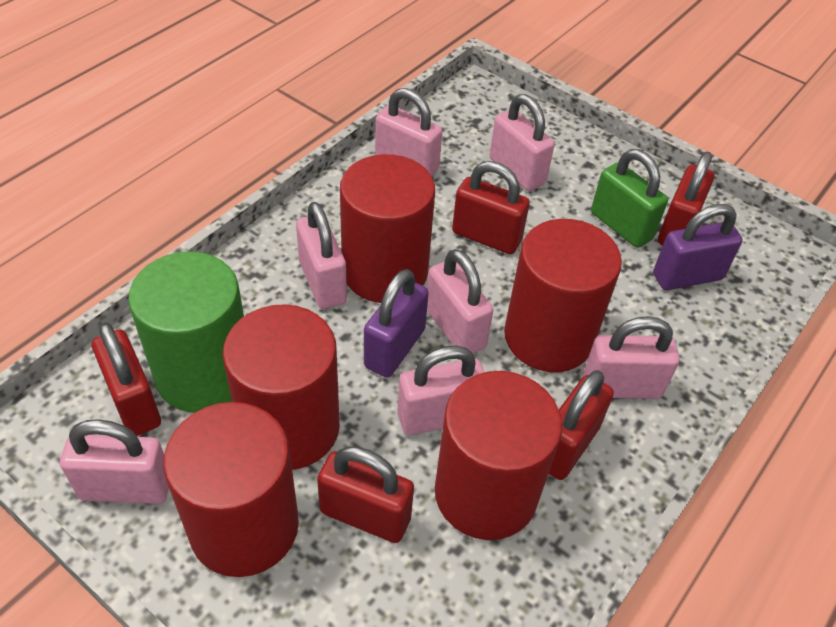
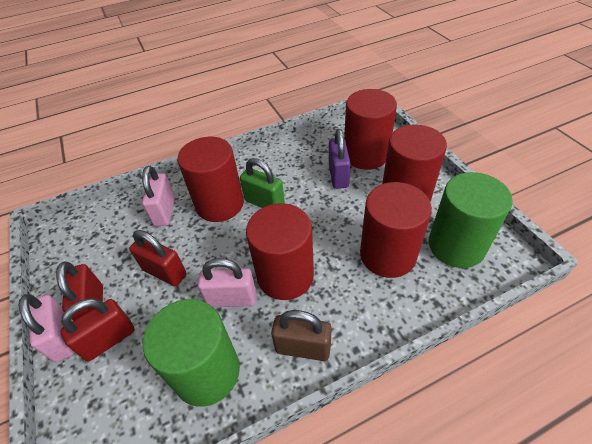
brown padlock: none = 0 -> [271,310,331,361] = 1
green cylinder: [128,251,244,413] = 1 -> [143,299,240,407] [429,172,513,268] = 2
pink padlock: [60,419,169,504] [296,202,347,309] [375,88,443,176] [397,345,485,435] [427,249,493,354] [490,94,555,191] [583,316,679,399] = 7 -> [19,294,75,362] [142,165,175,226] [198,258,256,307] = 3
purple padlock: [364,269,429,378] [653,204,743,290] = 2 -> [329,129,351,189] = 1
red padlock: [92,322,161,436] [317,446,414,543] [452,161,530,254] [549,370,614,480] [658,151,714,245] = 5 -> [56,261,103,321] [60,298,135,362] [129,230,186,286] = 3

